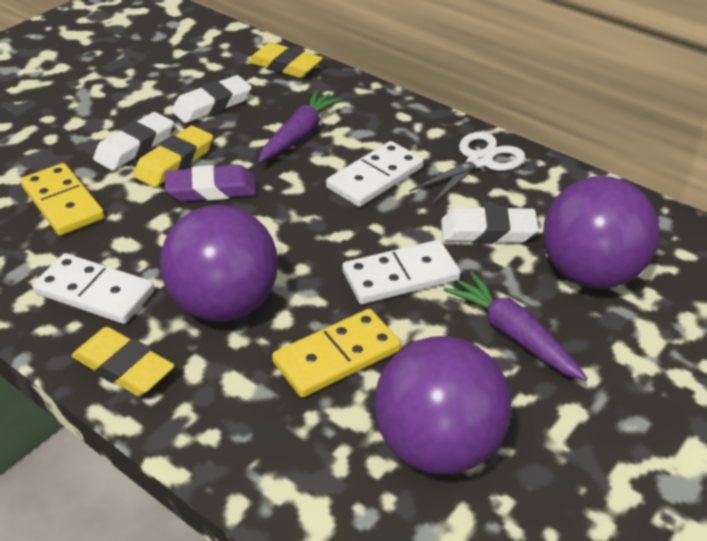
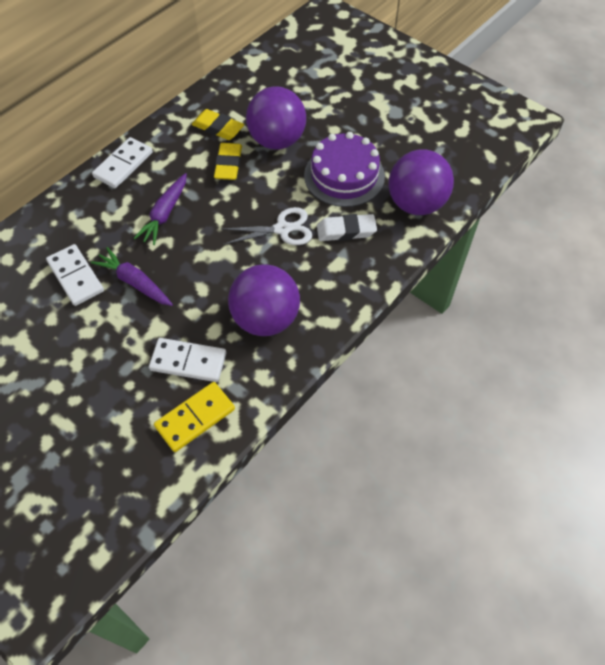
purple cake: none = 0 -> [304,132,385,207] = 1
purple eraser: [165,165,257,202] = 1 -> none = 0
white eraser: [93,112,174,171] [172,75,252,123] [441,205,539,243] = 3 -> [317,214,377,241] = 1
yellow domino: [20,163,105,236] [272,309,401,398] = 2 -> [154,382,235,452] = 1
yellow eraser: [72,327,175,396] [133,126,213,187] [248,42,323,78] = 3 -> [192,109,244,140] [214,143,242,180] = 2

